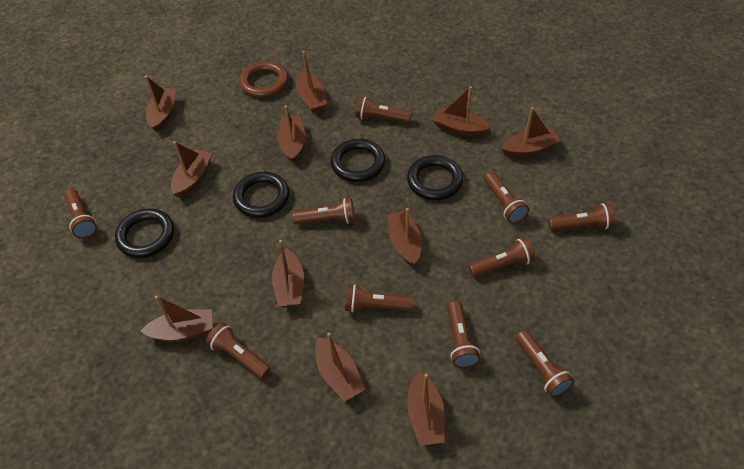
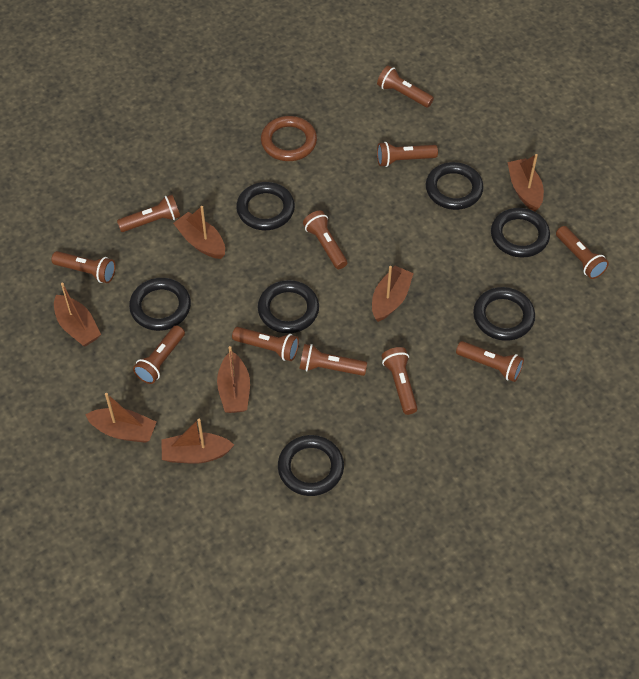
black ring: [115,209,174,258] [233,172,289,218] [331,139,385,182] [407,155,463,200] = 4 -> [129,278,191,331] [236,182,295,230] [258,280,319,333] [278,435,344,496] [426,162,484,210] [473,287,535,341] [491,208,550,258] = 7
brown boat: [141,296,213,342] [145,76,176,132] [171,141,212,198] [272,240,304,308] [278,106,305,163] [296,51,327,113] [315,333,365,402] [387,208,422,267] [407,371,445,446] [432,86,491,137] [501,107,561,157] = 11 -> [54,283,101,346] [85,393,156,443] [162,418,234,464] [173,206,225,259] [217,346,250,413] [372,266,414,322] [507,154,544,212] = 7
brown flashlight: [64,189,97,239] [206,322,271,379] [292,198,355,225] [345,285,413,313] [355,97,412,123] [447,300,480,368] [468,238,535,277] [484,172,529,224] [515,330,574,397] [548,203,615,231] = 10 -> [51,251,116,283] [117,195,180,232] [133,325,185,384] [232,327,299,361] [299,344,367,376] [303,211,347,269] [377,65,434,107] [377,142,438,167] [381,347,418,415] [456,341,524,382] [556,226,609,279] = 11

